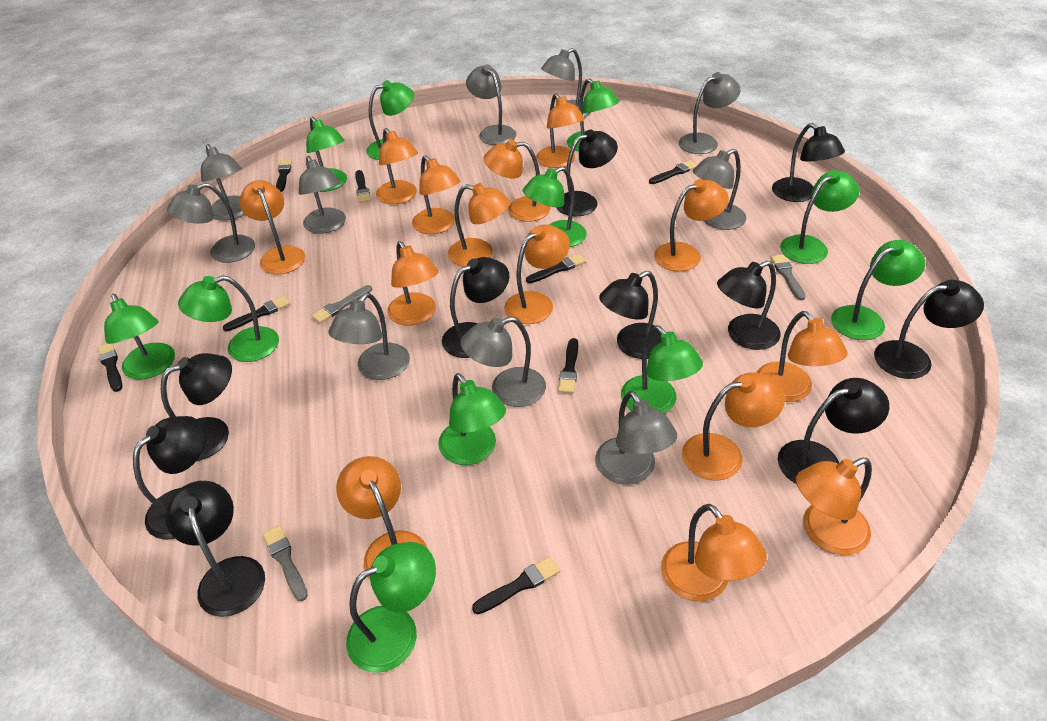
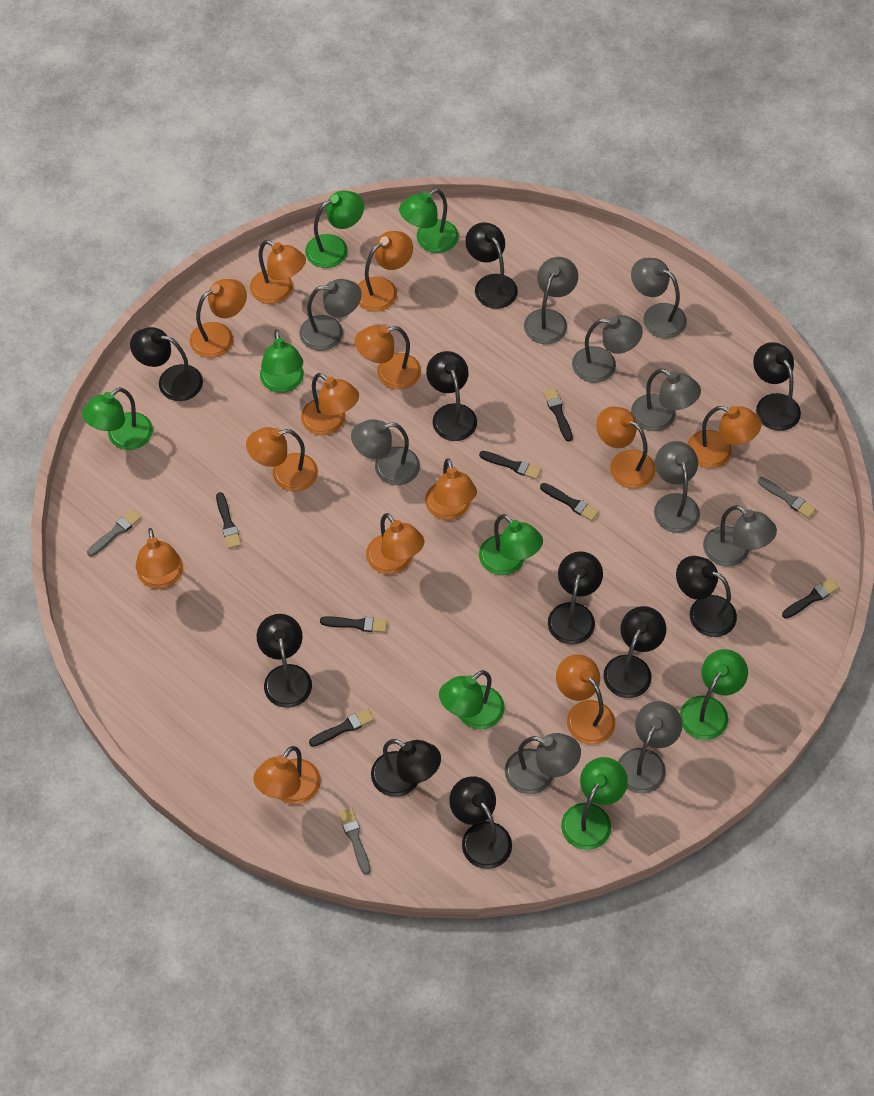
black brush: [97,343,122,392] [223,296,290,331] [276,159,292,192] [355,170,371,203] [472,556,560,614] [526,254,586,283] [558,338,578,394] [649,160,698,184] = 8 -> [216,492,241,549] [309,708,374,747] [320,616,387,633] [479,451,541,480] [540,483,599,521] [543,388,573,442] [782,578,839,619] = 7
green lamp: [104,294,175,380] [178,275,279,362] [306,117,347,192] [346,542,436,673] [366,80,414,160] [438,373,506,465] [522,167,586,247] [567,79,619,151] [621,325,703,413] [780,170,859,264] [831,240,925,340] = 11 -> [82,387,153,450] [260,330,304,393] [305,191,364,268] [399,189,459,253] [439,670,505,729] [479,514,543,575] [561,757,628,850] [680,649,748,740] = 8
orange lamp: [239,180,305,274] [336,456,428,579] [376,128,418,204] [387,241,439,326] [412,155,460,234] [448,183,510,267] [483,139,550,222] [504,224,570,324] [536,93,585,168] [654,179,729,271] [661,504,767,602] [682,372,785,481] [757,311,848,402] [796,458,872,555] = 14 -> [136,528,183,589] [190,279,247,358] [246,427,318,492] [250,240,306,304] [253,746,321,805] [301,373,359,435] [355,325,421,390] [358,231,413,312] [366,513,424,574] [425,458,477,520] [556,654,615,745] [596,407,656,489] [687,406,761,468] = 13

